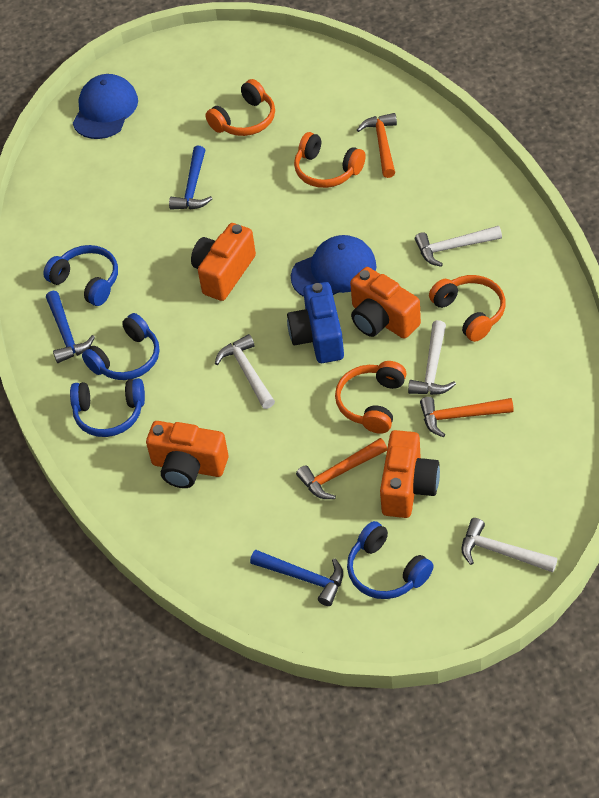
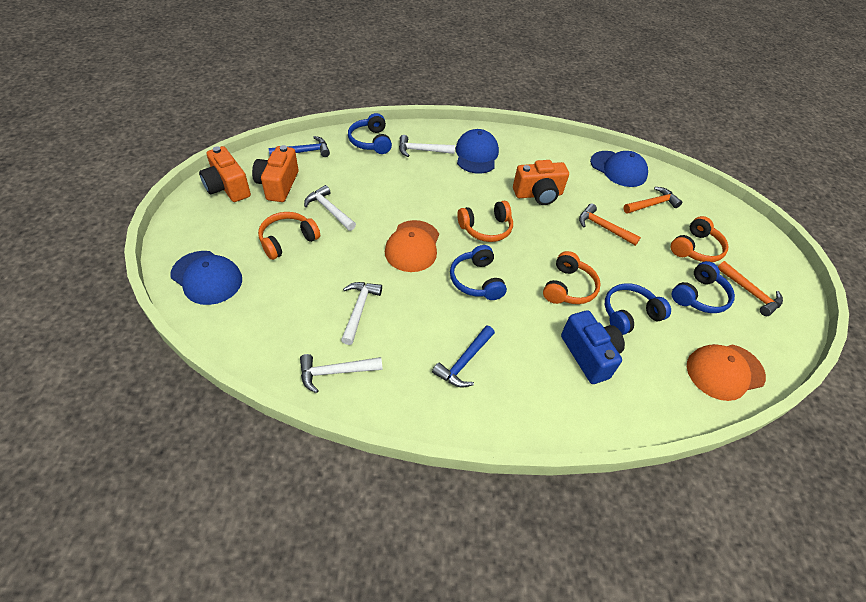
blue cap: [73,74,138,139] [291,235,377,297] = 2 -> [171,251,242,305] [456,129,499,174] [590,151,648,187] = 3
blue hammer: [46,291,95,363] [169,146,212,210] [250,550,343,606] = 3 -> [268,136,330,157] [432,326,495,387] = 2
orange camera: [146,421,229,488] [191,223,256,301] [350,267,421,339] [380,430,440,518] = 4 -> [199,146,251,202] [252,145,298,202] [513,160,569,205] = 3
orange cap: none = 0 -> [385,220,439,272] [687,344,766,401] = 2

